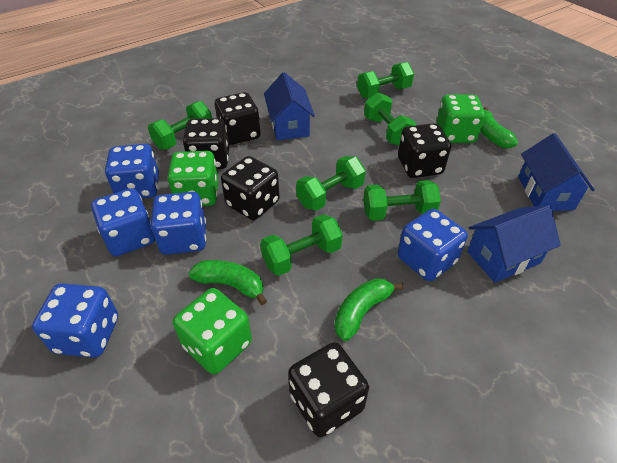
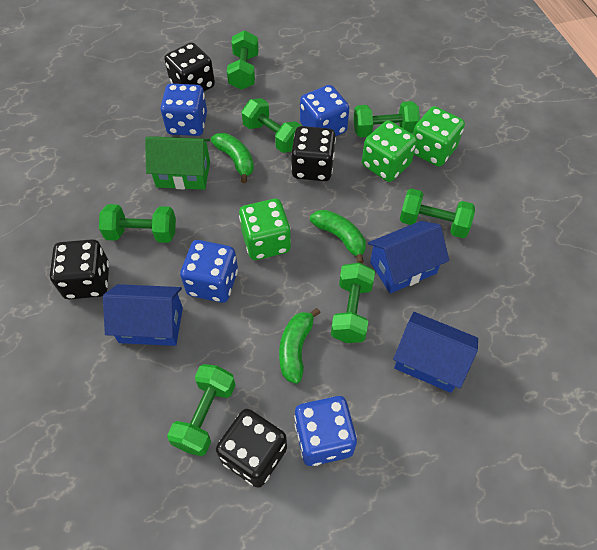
black dice: [183,118,229,169] [215,92,261,145] [221,156,279,220] [288,342,369,437] [398,123,451,178] = 5 -> [50,239,109,299] [164,43,215,91] [216,409,287,488] [291,126,336,181] = 4
blue dice: [32,283,118,358] [91,188,155,256] [105,144,159,198] [151,192,206,255] [398,209,467,281] = 5 -> [160,84,207,136] [180,240,238,303] [294,396,357,466] [300,85,349,137] = 4
green dumbbell: [148,101,212,150] [260,214,343,276] [296,156,366,211] [357,62,414,98] [363,180,441,221] [364,92,416,146] = 6 -> [99,204,176,243] [167,364,236,456] [227,30,259,90] [241,98,302,153] [331,263,375,343] [354,101,420,137] [400,189,475,238] = 7
green house: none = 0 -> [145,137,210,190] = 1

